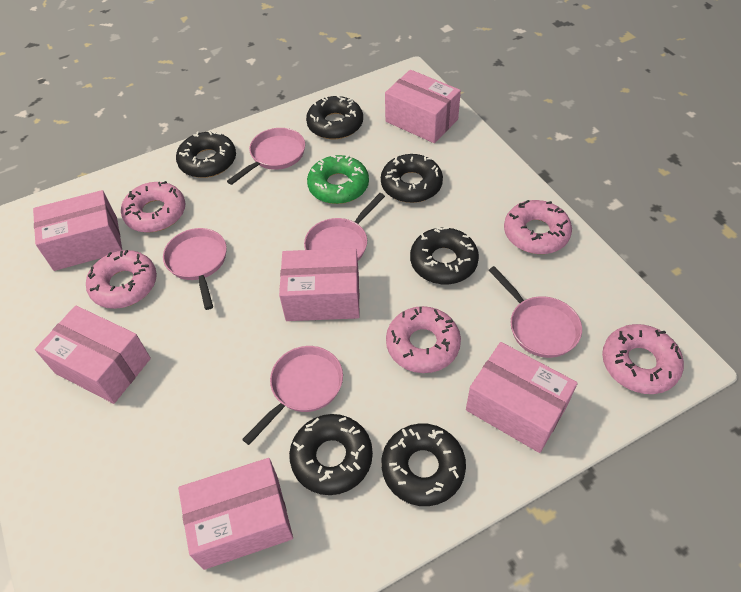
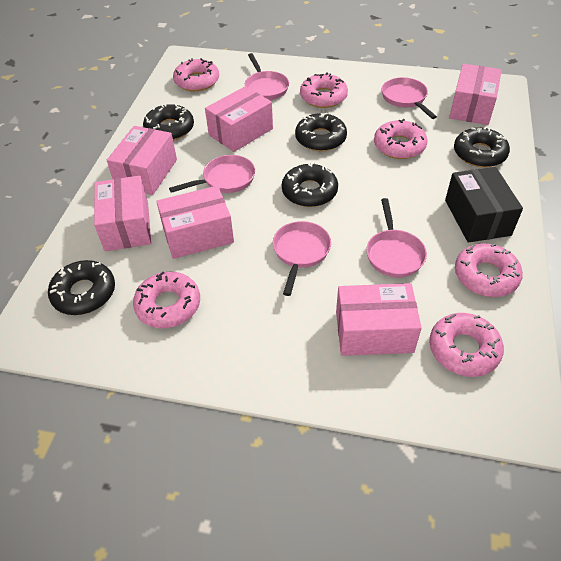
black box: none = 0 -> [445,167,523,243] = 1
black donut: [176,131,236,178] [289,414,373,495] [306,95,363,139] [381,154,443,203] [381,423,466,506] [410,227,479,284] = 6 -> [48,260,115,315] [143,104,194,140] [282,162,338,207] [295,113,347,151] [454,126,510,167] = 5
green donut: [307,154,369,204] = 1 -> none = 0
pink donut: [86,250,157,309] [121,181,185,233] [386,306,461,373] [504,200,572,254] [602,324,684,394] = 5 -> [133,272,200,328] [173,58,219,91] [300,72,348,108] [374,119,427,159] [429,313,504,377] [455,243,523,297] = 6

